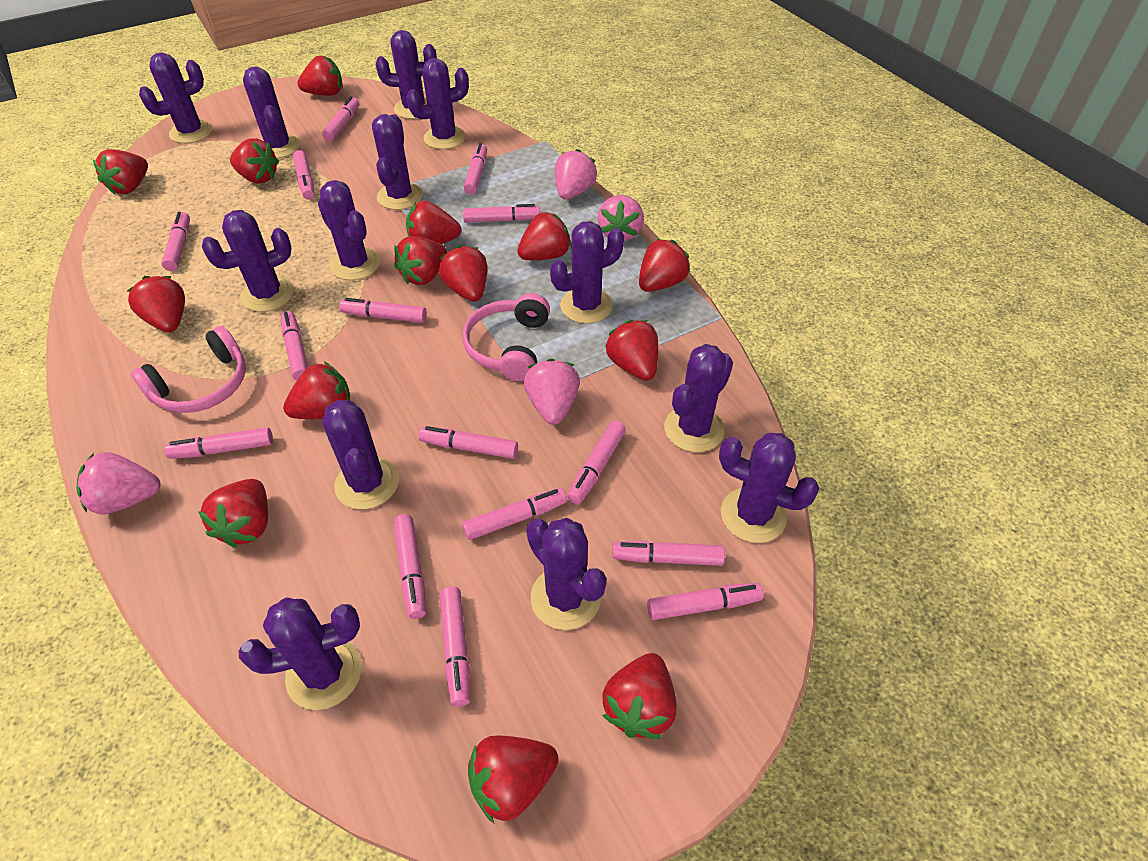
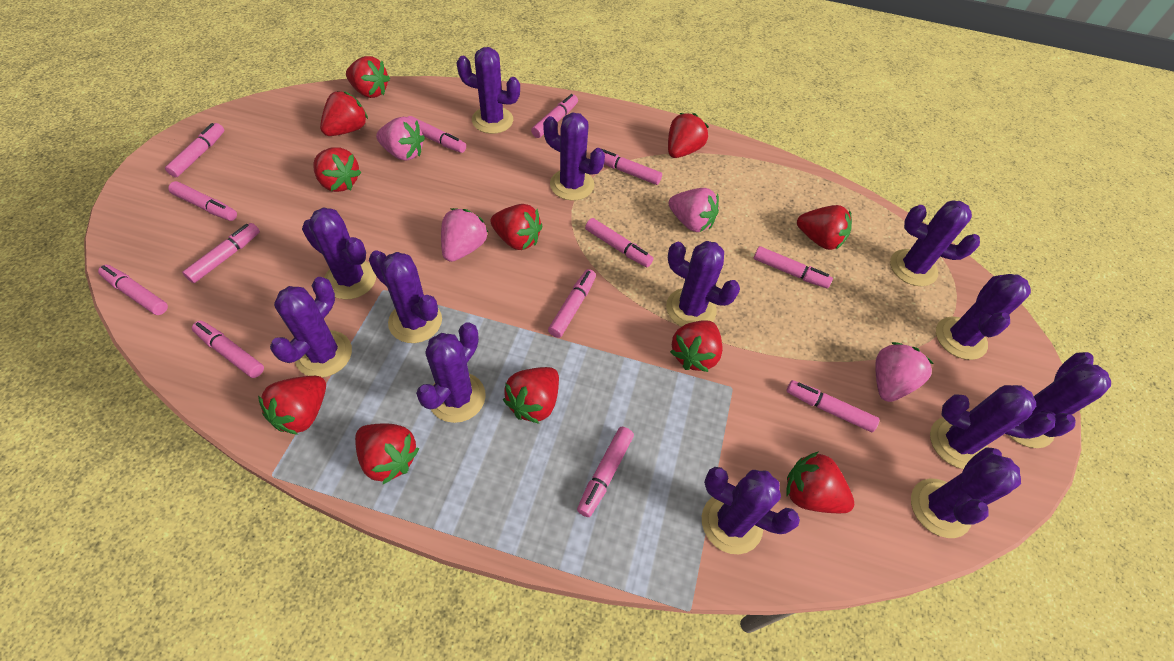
pink headphones: [131,326,246,413] [462,293,550,381] = 2 -> none = 0
pink marker: [161,212,190,271] [165,428,273,459] [281,311,308,380] [293,150,314,200] [322,96,359,141] [339,298,427,323] [393,514,426,619] [419,426,518,459] [439,586,470,707] [462,488,567,540] [463,204,540,223] [464,143,487,195] [567,421,626,504] [612,541,725,566] [647,583,763,620] = 15 -> [98,265,168,315] [165,123,224,177] [168,181,237,221] [182,223,260,283] [192,321,264,378] [408,116,466,153] [531,94,578,138] [548,269,596,338] [577,427,634,517] [585,218,653,267] [602,149,662,185] [754,246,833,288] [786,380,879,432] = 13
red strawberry: [93,149,148,195] [127,276,185,332] [198,479,268,548] [230,138,279,183] [283,362,350,419] [297,56,343,96] [394,236,447,285] [406,201,461,244] [439,245,487,302] [468,735,559,823] [517,212,572,260] [603,653,676,739] [605,320,658,381] [639,239,690,292] = 14 -> [258,376,326,435] [314,147,362,192] [320,91,368,136] [346,56,390,98] [355,423,419,484] [490,204,543,250] [503,367,559,424] [668,113,709,158] [670,320,723,372] [786,451,854,513] [797,205,852,250] = 11

